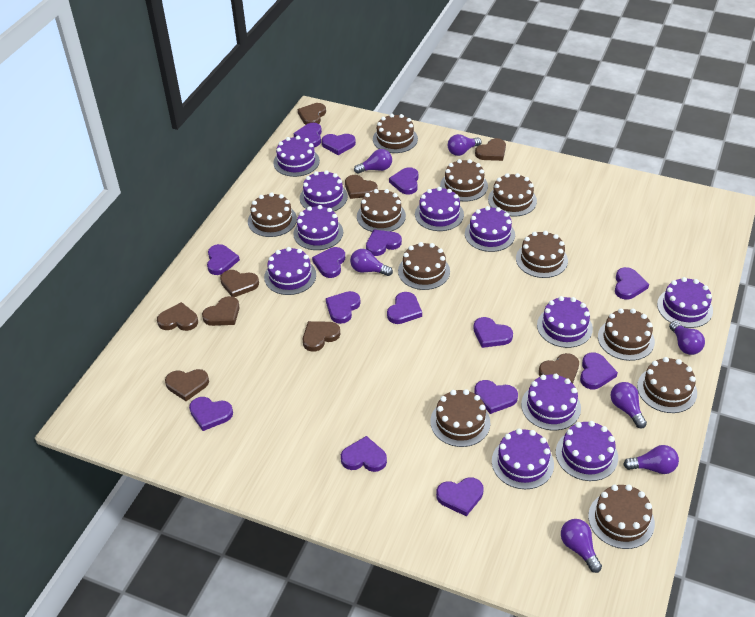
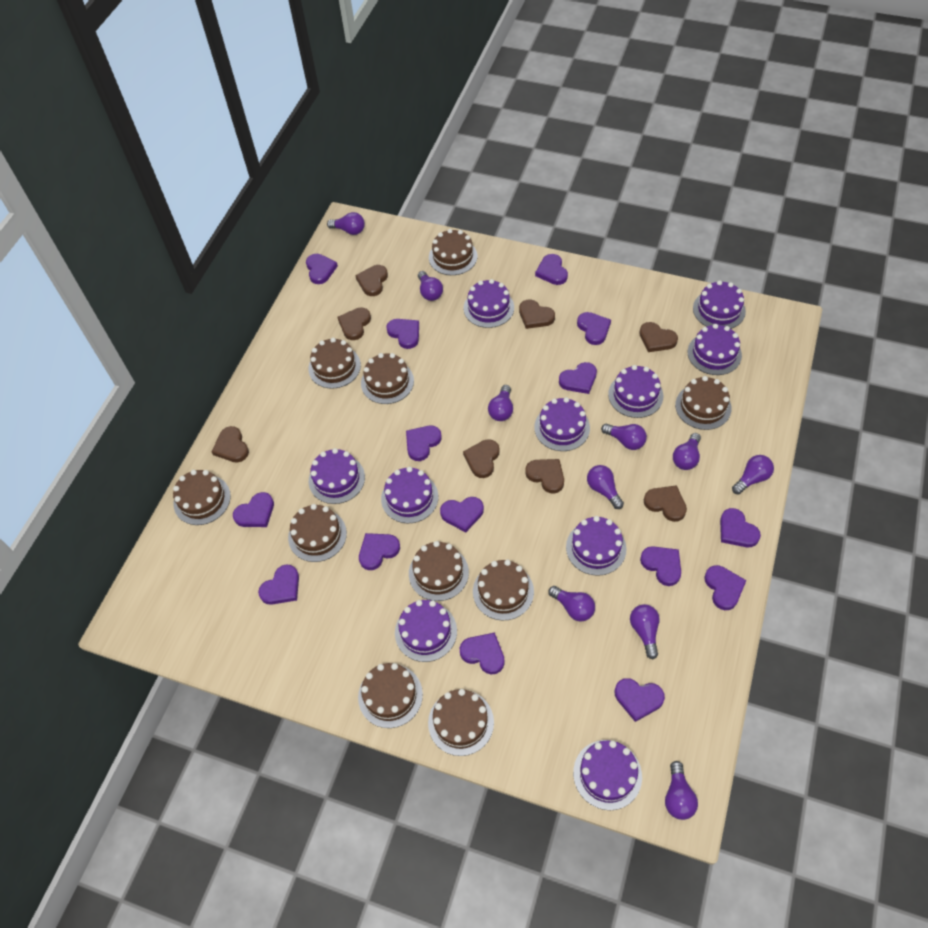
brown cake: [248,192,297,237] [357,189,406,232] [373,114,418,153] [398,242,450,290] [431,389,490,447] [440,159,488,202] [488,173,537,217] [516,231,568,278] [588,484,655,549] [598,308,655,361] [637,357,697,413] = 11 -> [173,470,231,525] [288,504,347,562] [308,338,361,389] [358,663,423,728] [361,353,414,404] [409,541,469,601] [428,689,494,756] [429,229,477,275] [473,560,534,620] [675,376,731,430] = 10
brown heart: [157,302,198,331] [165,369,209,401] [202,296,239,326] [220,270,259,297] [298,103,326,125] [303,321,341,352] [345,175,378,199] [475,138,506,161] [539,353,579,384] = 9 -> [212,426,249,463] [338,307,371,340] [355,265,388,296] [463,439,499,478] [519,299,555,329] [525,459,564,494] [639,322,678,352] [644,485,687,522] = 8
purple cake: [264,247,316,295] [273,136,320,177] [293,205,343,250] [300,170,348,211] [415,187,464,231] [465,206,515,252] [492,428,554,489] [521,374,581,430] [537,296,593,348] [556,421,618,481] [657,277,713,328] = 11 -> [309,448,365,504] [381,467,439,523] [395,600,457,662] [464,279,514,328] [534,397,590,451] [566,516,627,576] [573,740,642,810] [608,365,663,418] [688,324,742,375] [693,280,746,329] = 10
purple light bulb: [350,249,393,276] [354,149,392,174] [448,134,482,156] [561,519,602,573] [611,382,647,428] [623,445,679,474] [669,321,705,355] = 7 -> [327,212,365,235] [418,271,443,301] [488,385,513,421] [548,586,595,621] [587,465,624,509] [601,424,647,450] [630,604,660,659] [665,761,698,820] [673,433,701,470] [732,455,774,495] = 10

